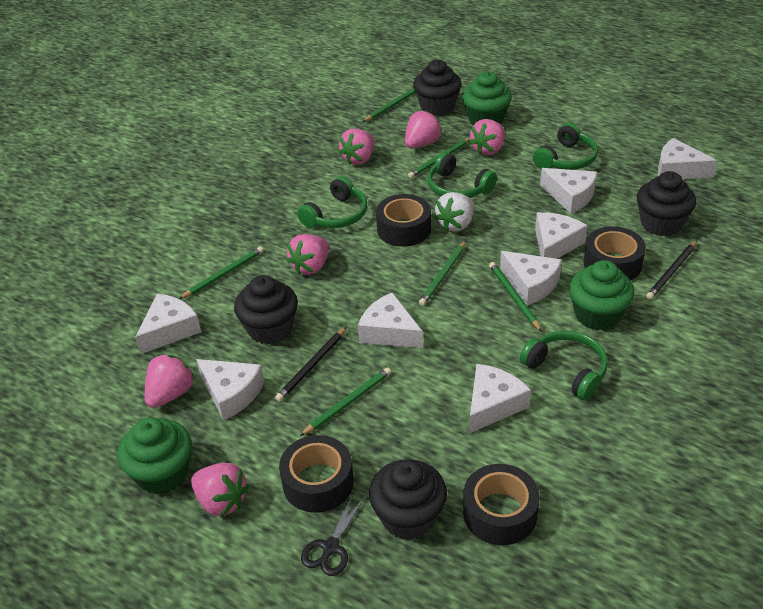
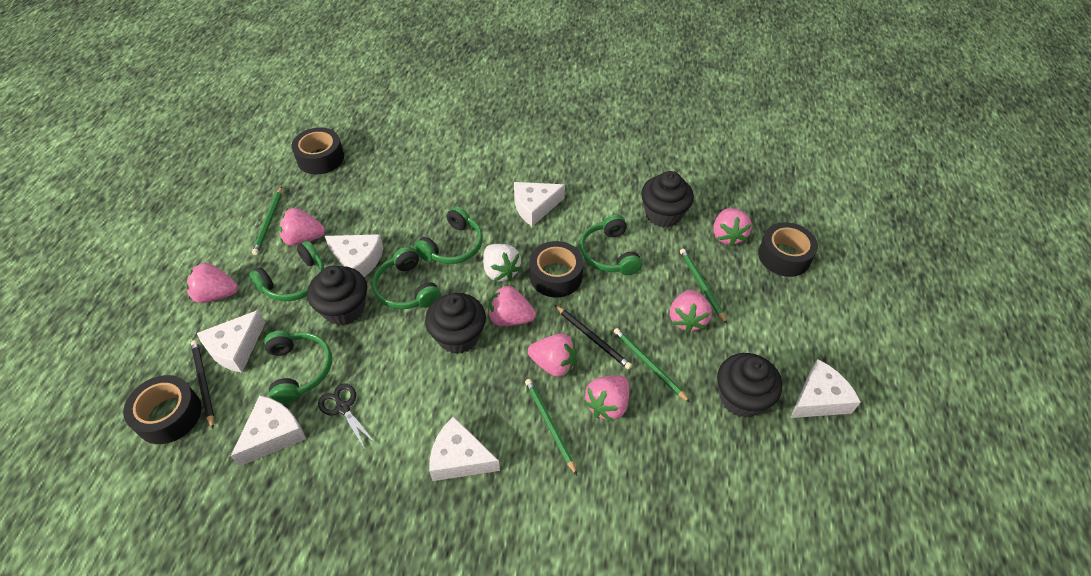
green cupcake: [117,417,192,494] [462,71,512,125] [569,260,635,330] = 3 -> none = 0
green headphones: [297,176,367,228] [428,152,497,198] [520,331,608,401] [533,123,598,170] = 4 -> [249,241,324,302] [264,331,332,404] [372,247,441,309] [414,206,483,264] [579,214,642,275] = 5
green pencil: [179,247,263,299] [300,367,391,436] [363,88,416,122] [408,138,470,178] [419,241,466,306] [489,262,542,332] = 6 -> [252,186,282,255] [525,379,577,475] [613,328,690,402] [680,249,727,324] = 4
pink strawberry: [145,354,195,408] [191,463,249,517] [286,234,329,275] [338,128,375,165] [405,110,442,148] [469,119,505,155] = 6 -> [186,263,238,303] [278,208,325,246] [488,285,536,326] [528,333,577,377] [584,375,629,422] [670,290,712,333] [713,208,752,247] = 7
white cheese: [135,294,201,354] [196,359,264,421] [358,292,423,348] [469,364,531,433] [500,251,562,305] [535,212,588,259] [540,168,597,214] [658,138,717,179] = 8 -> [197,310,266,373] [231,395,306,466] [325,234,383,277] [429,416,500,481] [514,182,565,226] [790,359,861,418] = 6

